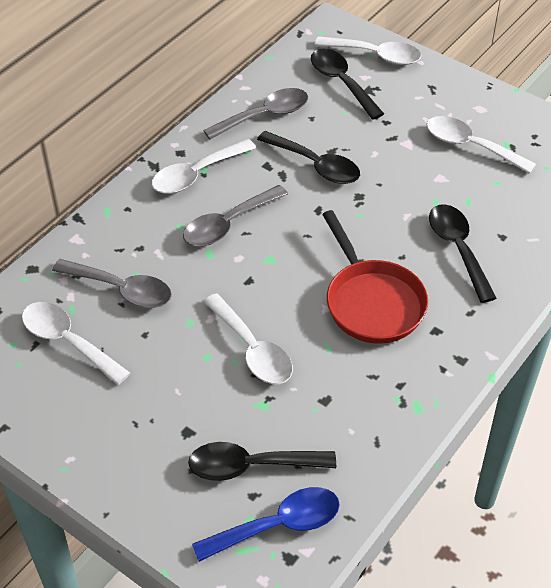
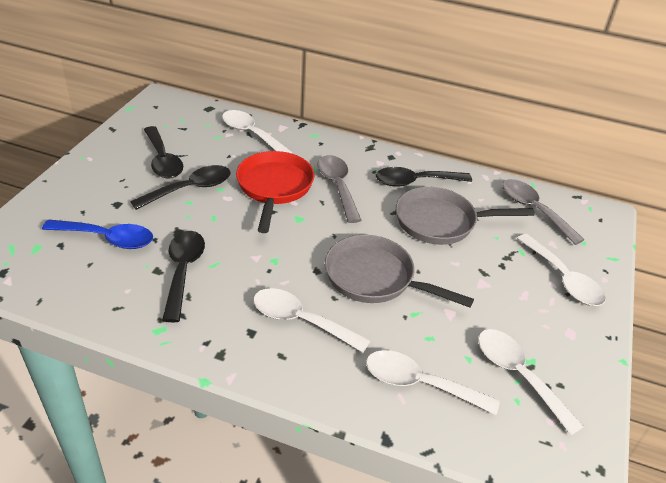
grey pan: none = 0 -> [325,235,474,308] [396,187,534,245] = 2
grey spoon: [52,259,172,308] [183,185,288,246] [203,88,308,139] = 3 -> [317,155,361,223] [502,179,585,245] = 2

